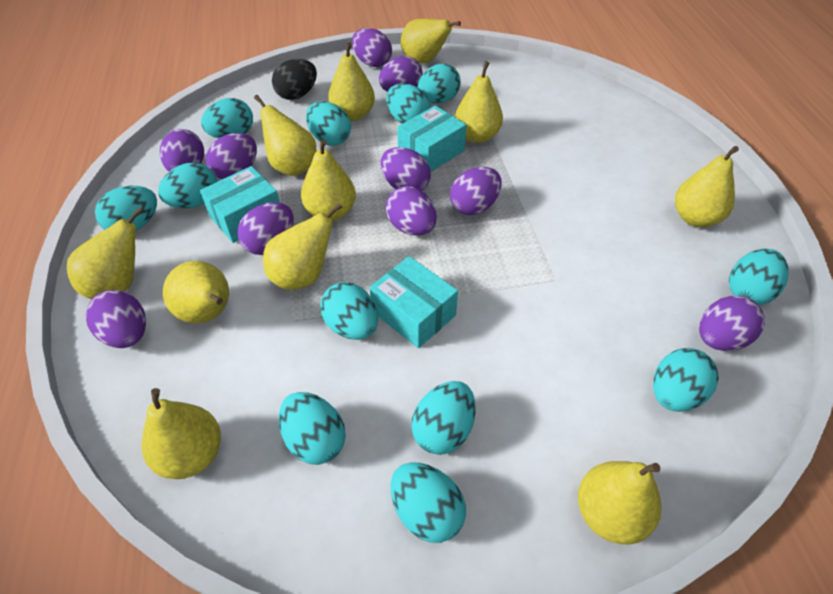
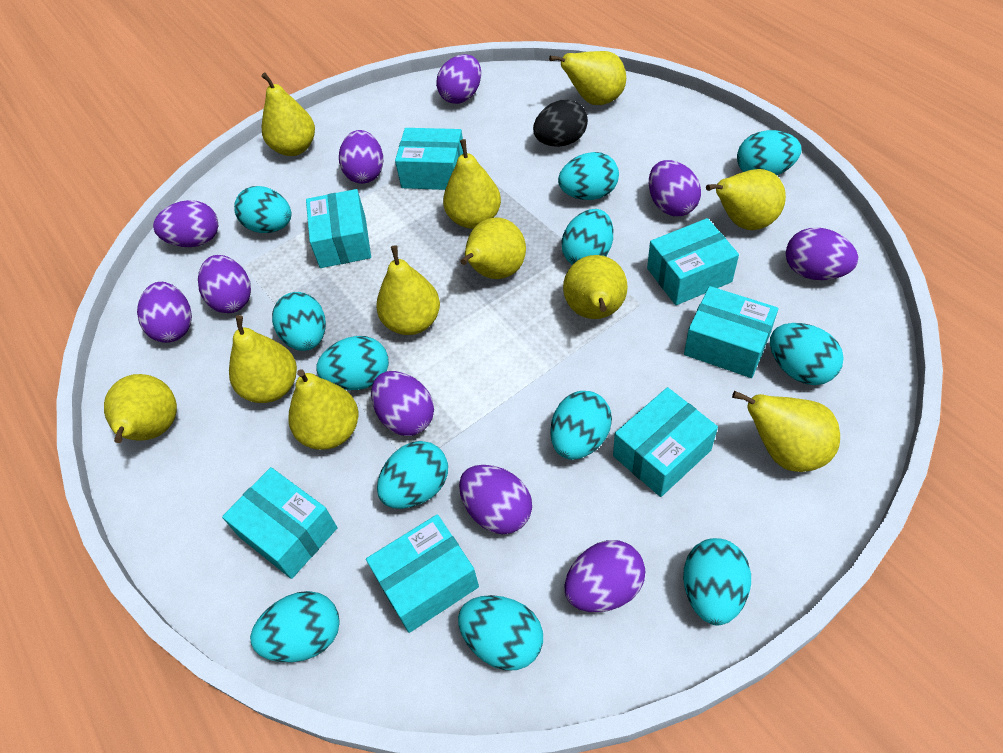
turquoise box: [200,166,280,243] [370,256,458,348] [397,106,467,172] = 3 -> [222,467,337,579] [306,189,371,268] [366,514,479,633] [395,128,463,190] [613,387,718,497] [647,218,739,305] [684,286,779,378] = 7

